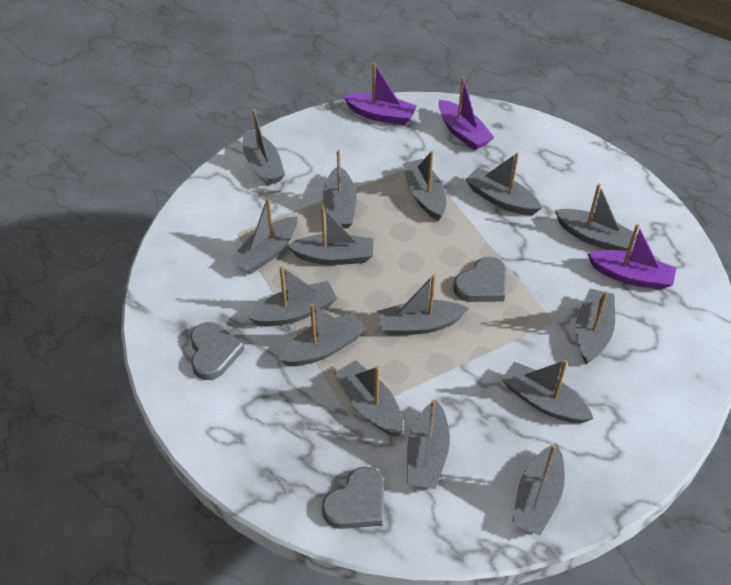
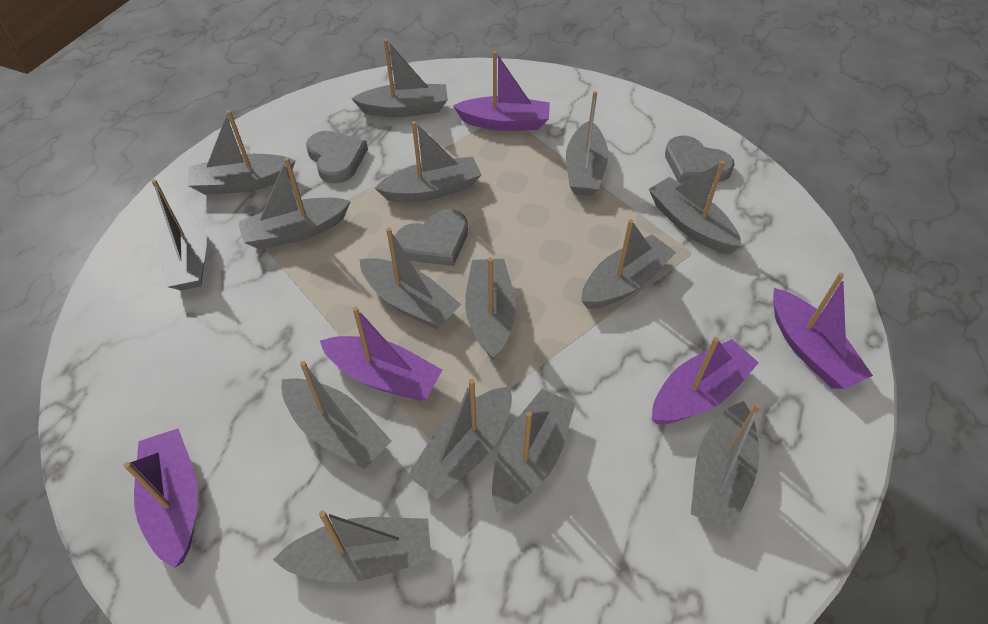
purple boat: [343,63,417,125] [438,77,495,150] [587,224,676,290] = 3 -> [123,428,198,568] [320,307,442,401] [453,51,550,131] [652,337,759,424] [773,273,873,389] = 5

